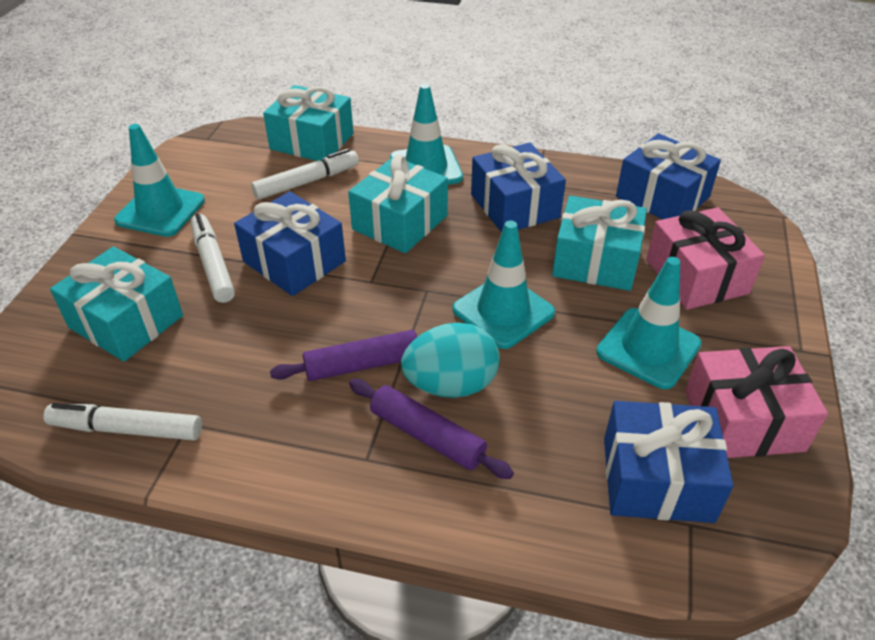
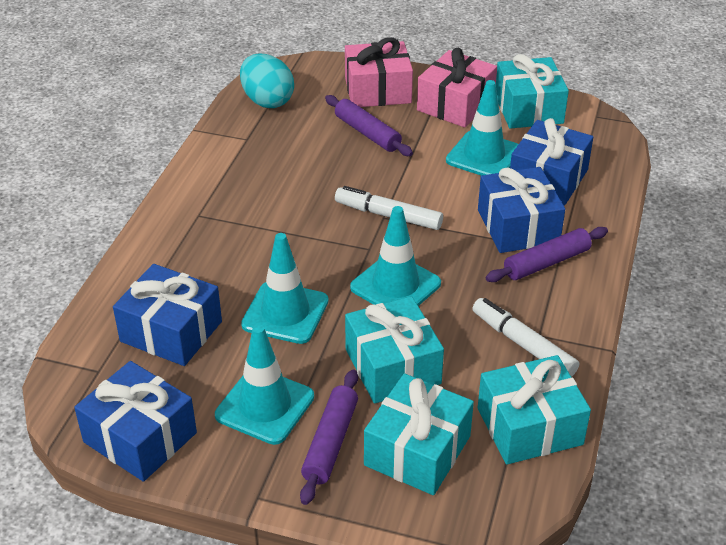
purple rolling pin: [270,330,417,381] [349,379,514,479] = 2 -> [300,369,358,505] [325,95,413,156] [486,227,608,282] = 3
white marker: [43,403,202,441] [191,214,235,303] [251,149,359,200] = 3 -> [335,186,443,230] [472,298,579,377] = 2

